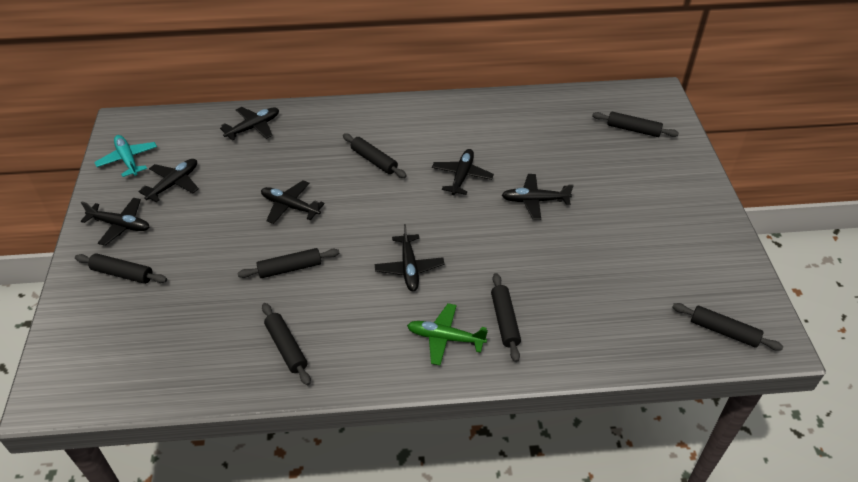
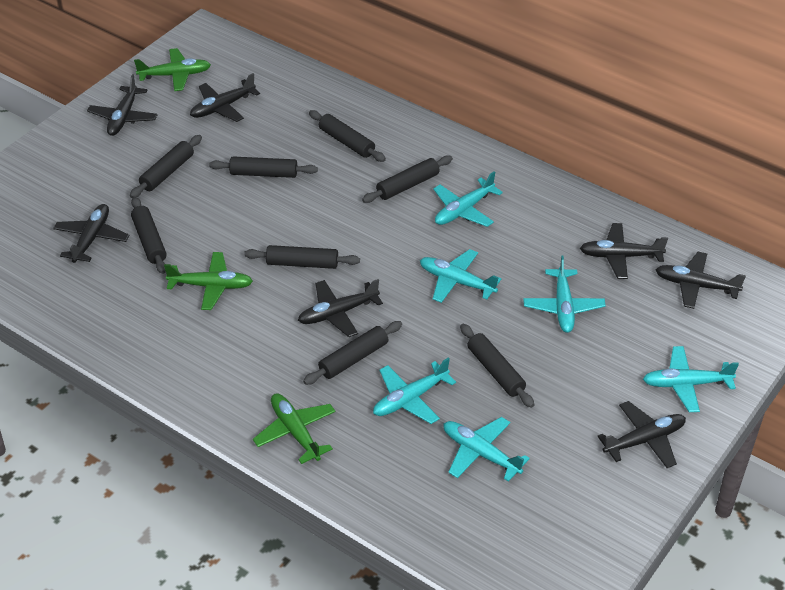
black rolling pin: [75,253,167,284] [238,248,339,278] [262,303,311,385] [343,133,407,178] [491,273,521,362] [592,112,679,137] [673,303,783,351] = 7 -> [130,135,202,198] [131,197,167,274] [209,156,318,178] [244,245,360,269] [303,321,402,385] [309,110,386,162] [362,155,453,203] [460,324,534,408] = 8
green plane: [407,303,488,365] = 1 -> [134,48,211,91] [164,252,253,310] [253,393,336,464] = 3
turquoise plane: [94,135,157,177] = 1 -> [373,357,456,424] [420,249,501,303] [433,171,503,227] [444,417,530,482] [523,255,606,333] [643,346,739,412] = 6

